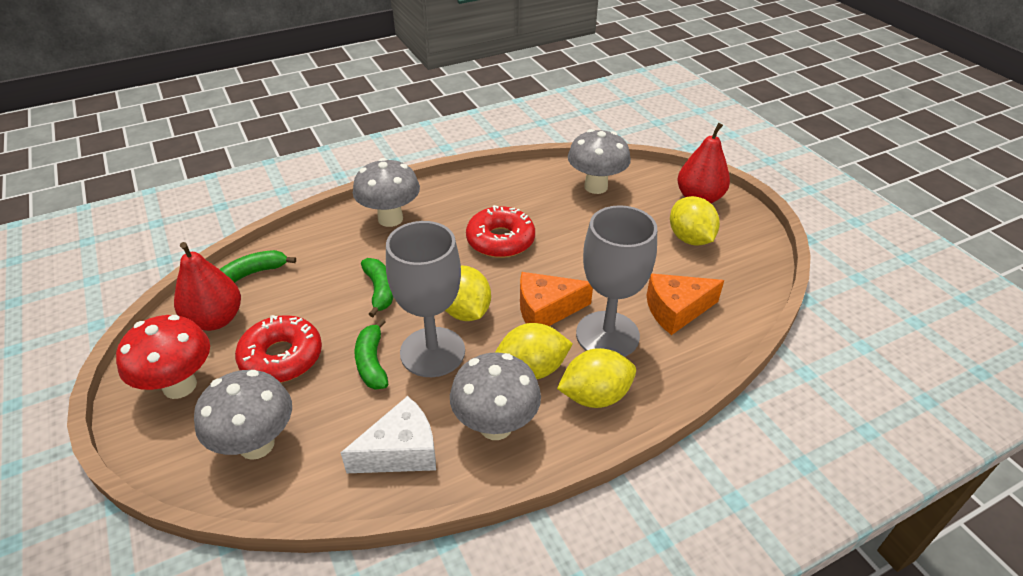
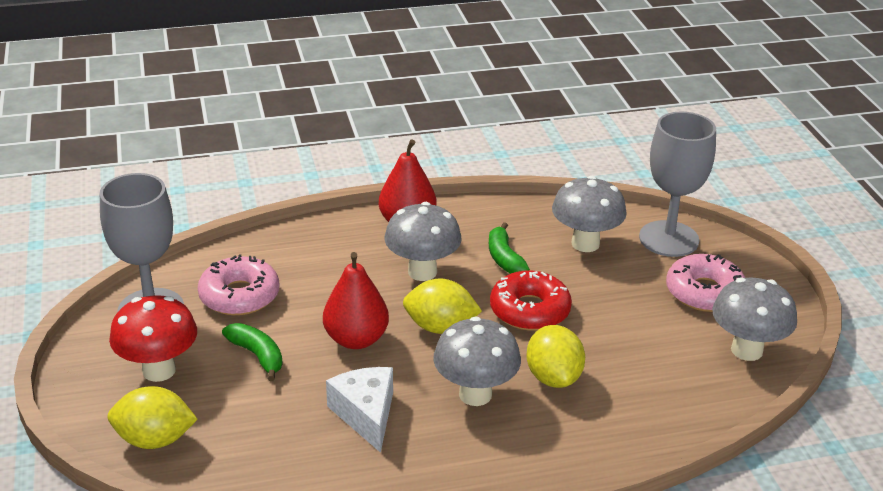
green banana: [219,250,296,283] [355,318,388,390] [361,258,393,317] = 3 -> [222,323,283,381] [489,222,530,274] = 2
orange cheese: [520,272,593,326] [647,273,724,335] = 2 -> none = 0
pink donut: none = 0 -> [198,254,279,316] [666,254,745,312] = 2
red donut: [235,315,322,383] [466,205,535,258] = 2 -> [490,271,572,331] = 1
yellow lemon: [445,265,491,321] [495,323,573,379] [557,348,636,408] [670,196,720,246] = 4 -> [108,386,198,449] [403,279,482,334] [527,325,585,388] = 3

